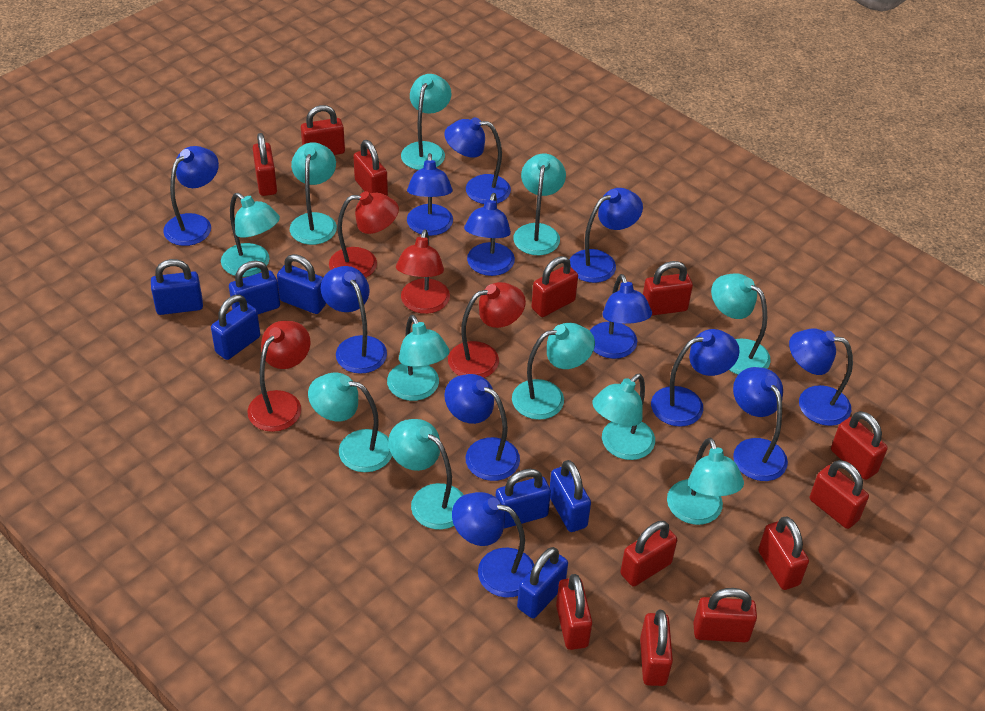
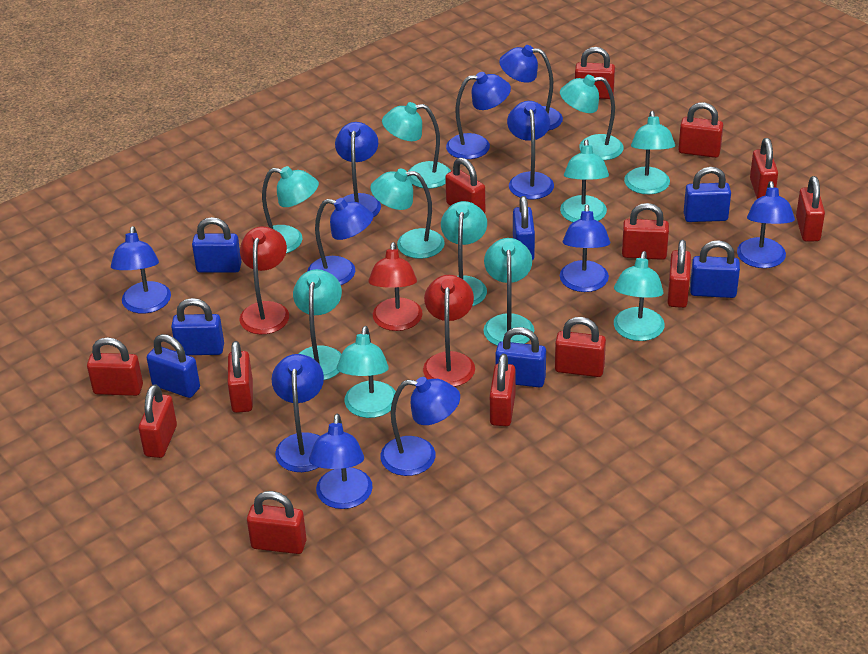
blue lamp: [163,146,219,246] [321,266,387,374] [407,153,453,236] [444,117,511,204] [444,374,520,481] [452,492,534,598] [464,193,515,276] [570,188,643,283] [590,274,652,359] [651,329,740,427] [733,367,788,481] [789,328,853,426] = 12 -> [111,226,171,314] [271,354,324,472] [307,198,373,285] [309,414,373,509] [335,122,381,217] [380,377,460,476] [446,72,511,159] [499,45,563,131] [507,101,554,199] [560,205,610,292] [737,181,795,268] = 11
red lamp: [248,321,310,432] [329,191,399,278] [396,229,450,314] [448,282,526,378] = 4 -> [239,226,289,334] [368,242,423,331] [423,275,475,387] = 3
red padlock: [253,133,277,196] [301,105,345,155] [353,140,388,196] [531,256,578,317] [556,574,592,650] [620,521,677,586] [640,610,673,686] [643,261,693,316] [693,588,757,642] [758,516,809,590] [810,460,869,529] [831,411,888,480] = 12 -> [87,337,143,396] [139,384,177,458] [228,341,253,413] [247,491,307,554] [445,157,485,213] [490,354,516,426] [555,317,606,377] [575,47,615,99] [622,203,669,260] [667,240,691,308] [678,102,723,158] [750,138,778,199] [796,176,825,242] = 13

